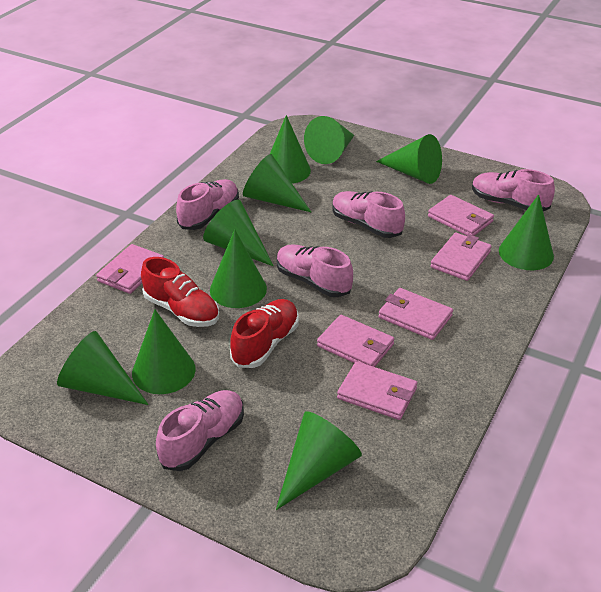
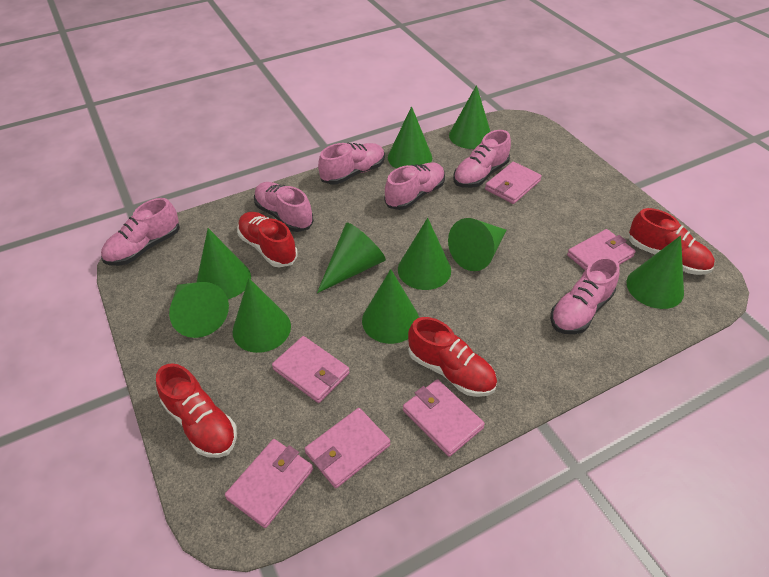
pink shoe: [156,390,244,471] [176,179,239,230] [277,244,353,297] [332,191,405,238] [472,169,555,212] = 5 -> [101,198,180,266] [254,182,314,232] [318,143,385,185] [384,162,445,210] [453,130,511,188] [550,256,620,334] = 6
red shoe: [141,257,219,327] [230,299,299,368] = 2 -> [156,363,237,458] [237,212,298,267] [408,317,497,397] [629,208,715,275] = 4

